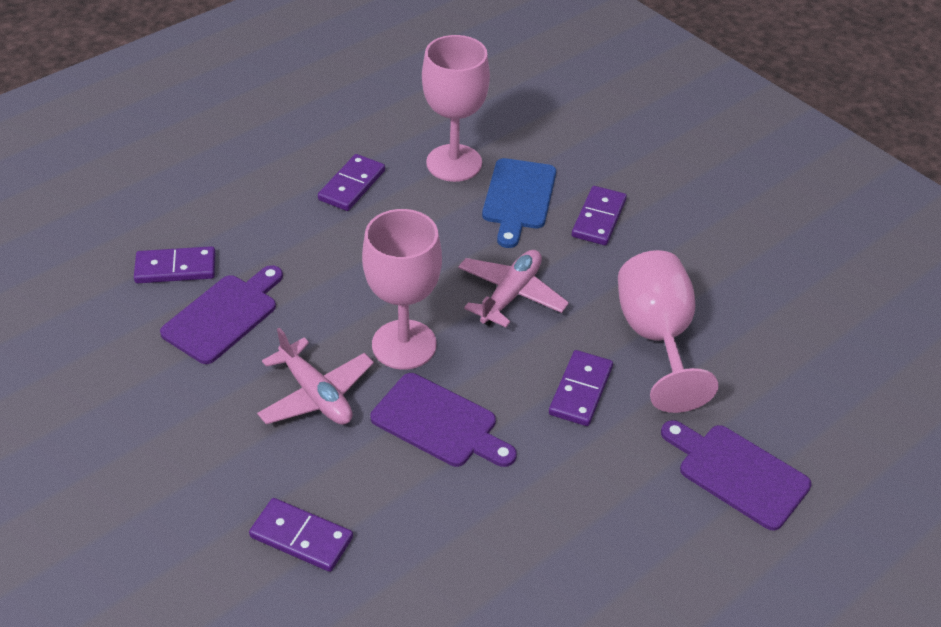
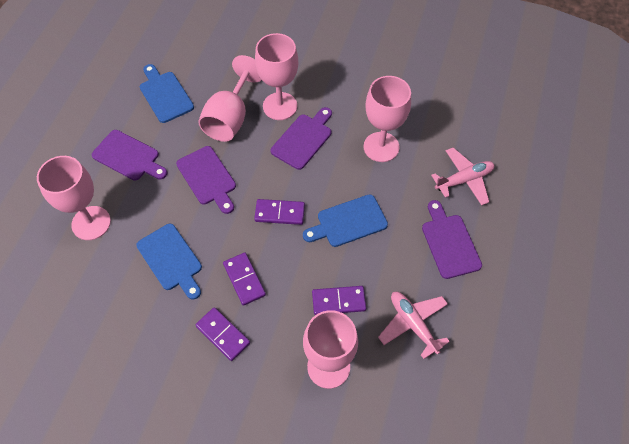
blue cutting board: [482,158,556,248] = 1 -> [136,224,202,299] [140,64,194,123] [303,194,388,247] = 3
pink goblet: [362,209,442,370] [422,35,490,182] [618,250,718,413] = 3 -> [37,156,111,240] [198,55,261,142] [255,33,298,120] [303,310,358,389] [364,76,411,162] = 5
purple cutting board: [160,265,283,364] [371,373,517,467] [661,420,811,531] = 3 -> [92,130,167,181] [176,146,236,214] [271,107,332,170] [422,200,482,279] = 4
purple domino: [134,246,216,283] [249,498,353,572] [318,154,385,211] [549,350,613,426] [572,186,627,245] = 5 -> [195,307,250,361] [223,253,266,306] [254,199,305,225] [312,286,366,315] = 4

